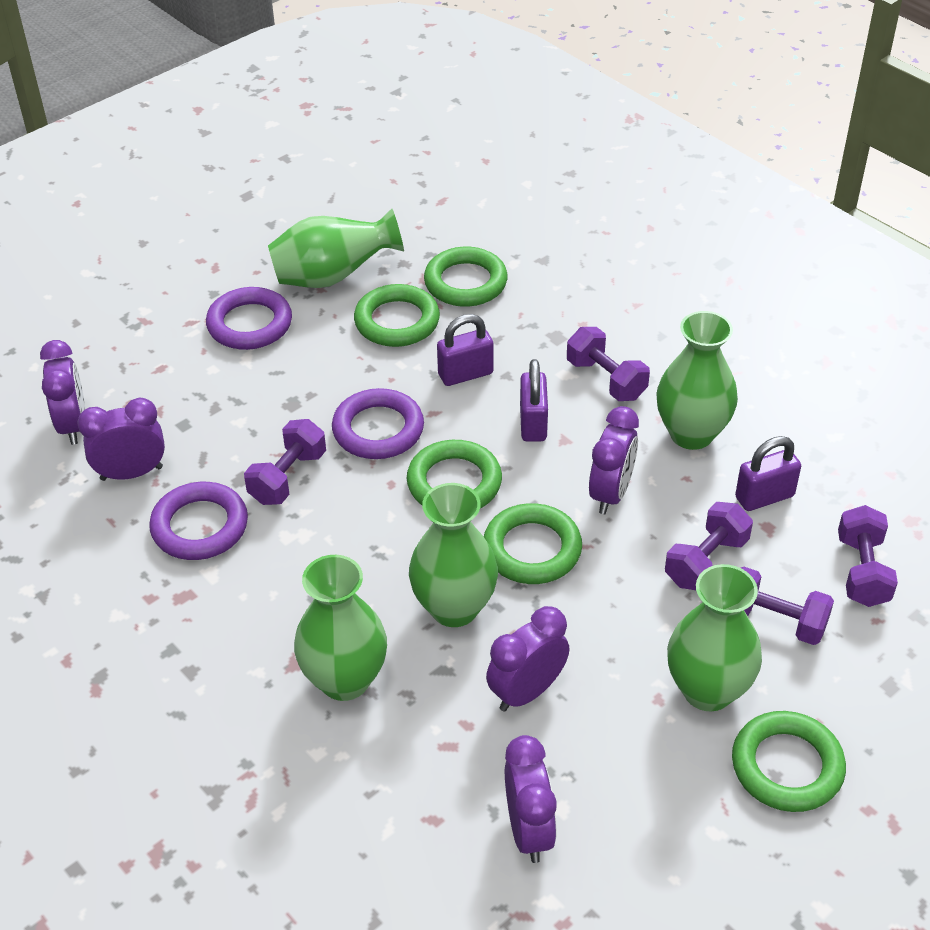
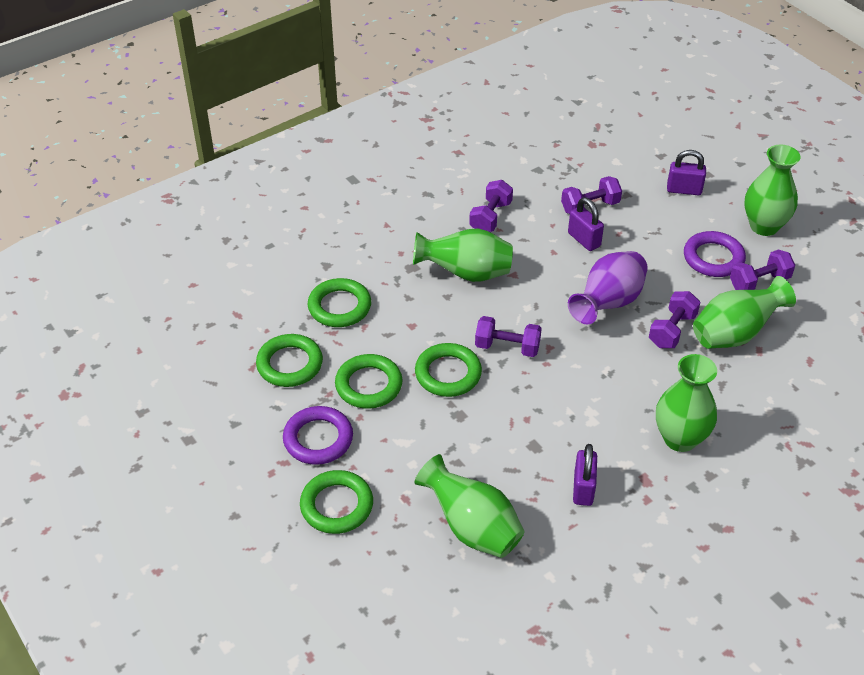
purple clock: [40,340,86,445] [77,398,165,481] [486,606,569,712] [505,735,557,863] [589,406,639,514] = 5 -> none = 0
purple ring: [149,482,248,560] [206,287,292,350] [332,388,424,459] = 3 -> [283,406,353,465] [684,231,746,277] = 2
purple vase: none = 0 -> [568,251,648,324] = 1

